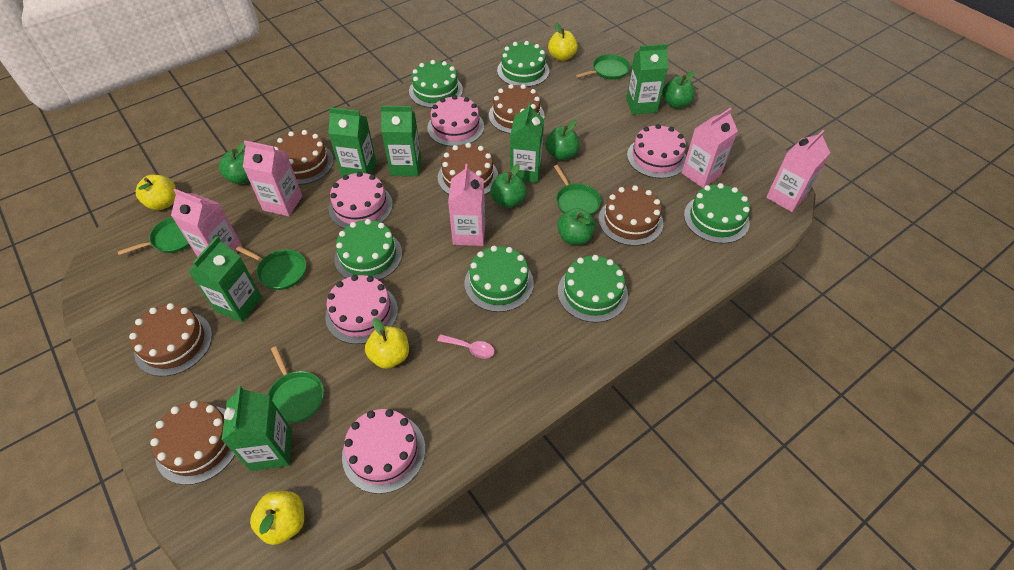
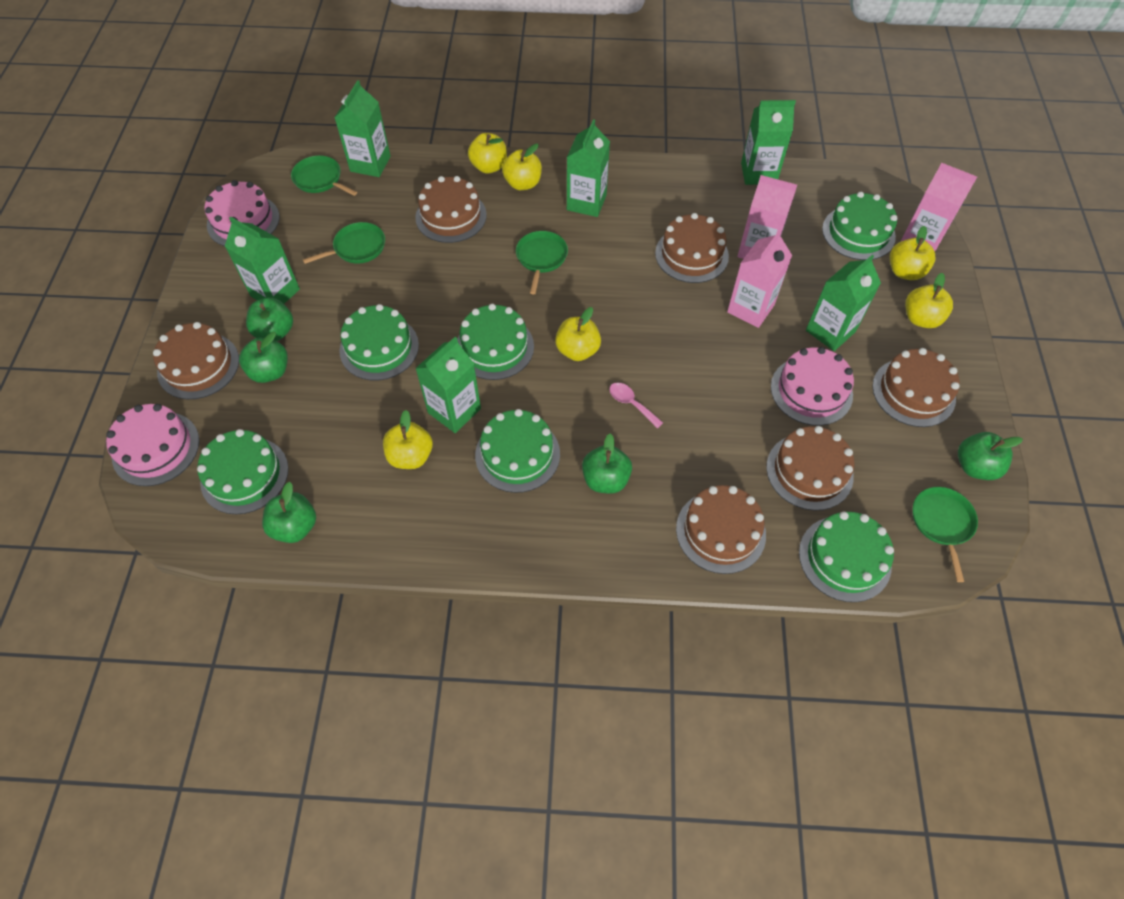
green pan: [118,217,190,255] [236,246,306,290] [268,346,324,423] [554,165,601,216] [576,54,630,80] = 5 -> [291,155,357,196] [303,222,385,264] [516,231,568,295] [912,487,978,582] = 4
pink cake: [325,275,398,344] [329,172,393,229] [342,409,425,494] [427,95,484,147] [627,124,686,179] = 5 -> [106,404,199,486] [204,180,279,246] [771,347,854,426] = 3
pink carton: [171,189,242,257] [243,140,302,216] [448,164,485,246] [682,108,738,188] [766,130,830,212] = 5 -> [727,230,792,328] [737,175,797,259] [900,163,977,251] = 3
yellow apple: [136,175,176,210] [250,491,304,545] [365,318,409,369] [548,23,578,61] = 4 -> [383,410,433,469] [468,133,507,173] [502,143,542,190] [555,307,601,361] [890,226,935,280] [905,273,953,328] = 6

